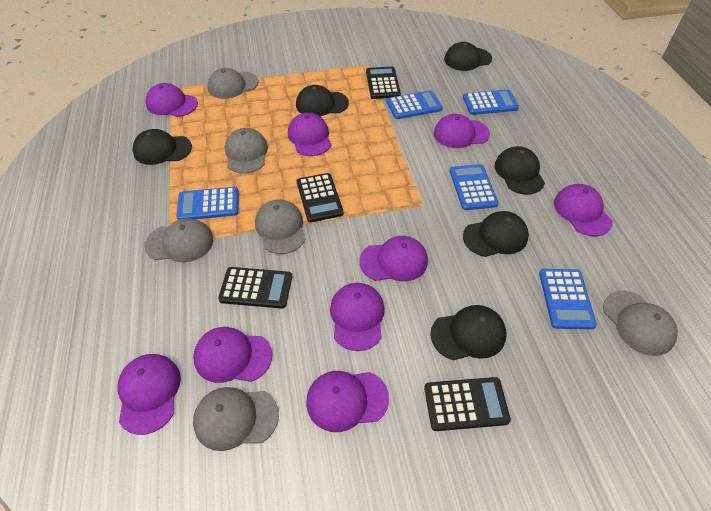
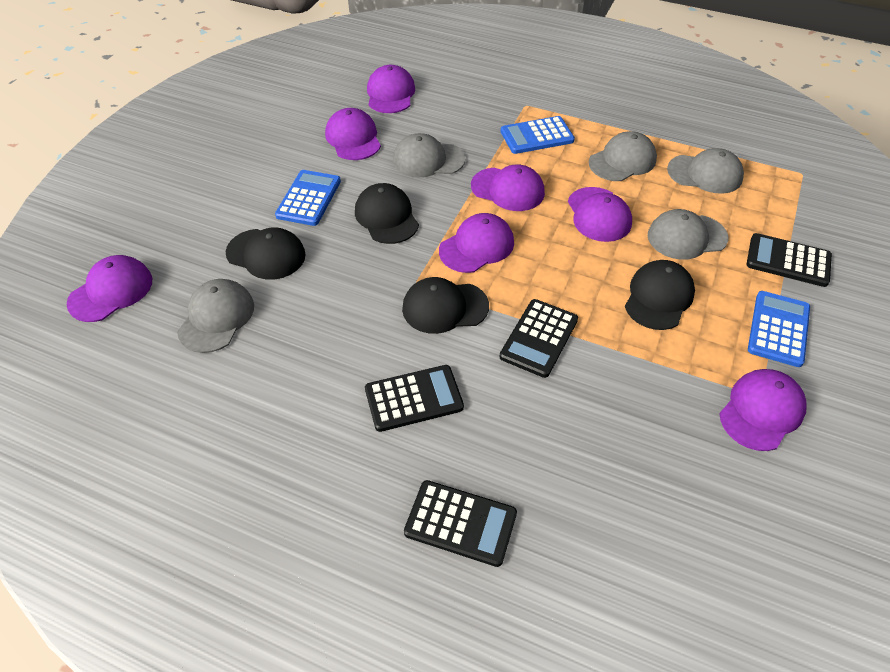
black cap: [132,129,192,165] [296,85,349,116] [430,305,506,360] [444,42,492,71] [463,211,529,257] [495,146,545,194] = 6 -> [226,227,306,280] [355,183,419,244] [402,277,489,334] [625,260,695,330] = 4
blue calculator: [176,187,238,220] [386,90,442,119] [450,164,498,210] [463,89,519,115] [539,269,597,329] = 5 -> [275,170,341,226] [501,116,575,154] [748,291,810,367] = 3
grey cap: [145,218,213,262] [193,387,279,451] [207,68,259,99] [225,128,268,174] [255,199,306,254] [603,291,678,356] = 6 -> [177,279,254,353] [393,133,465,177] [589,131,657,181] [648,209,728,260] [667,148,744,194] = 5
purple cap: [117,354,181,435] [145,83,198,117] [193,327,272,383] [288,113,332,156] [306,371,389,432] [330,283,385,351] [359,236,428,281] [434,114,490,148] [554,184,613,236] = 9 -> [67,255,152,322] [325,108,381,160] [367,65,415,113] [439,213,514,273] [471,165,545,211] [568,187,632,242] [719,369,807,451] = 7

